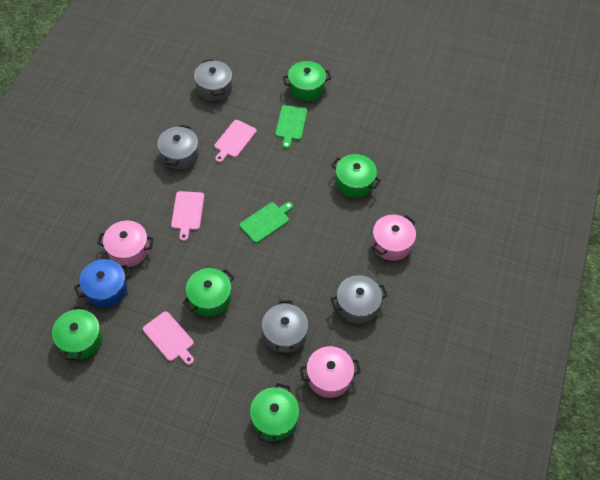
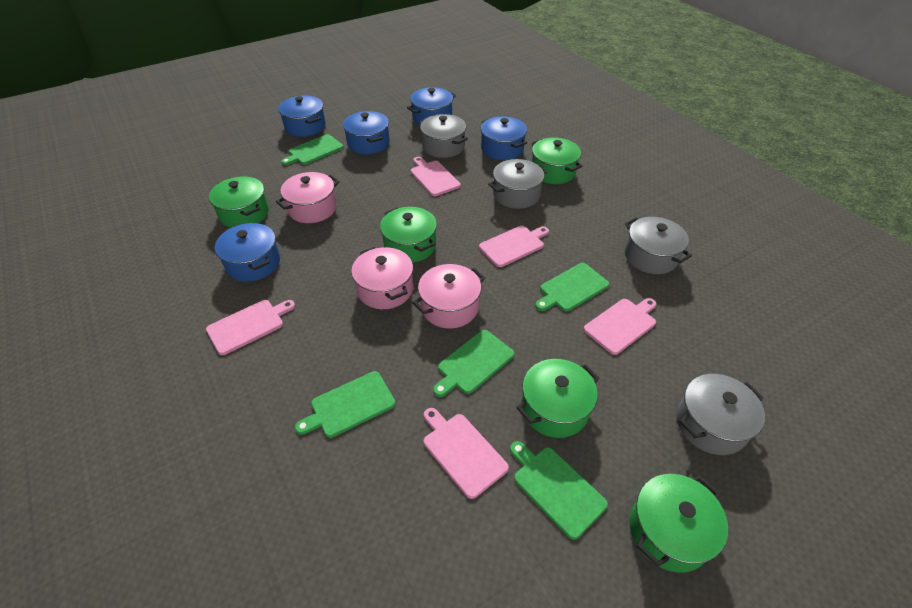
blue pot: [74,259,132,307] = 1 -> [215,223,280,282] [278,95,326,137] [343,111,390,154] [407,87,456,125] [481,116,527,160] = 5
green cutting board: [240,202,293,243] [275,105,307,149] = 2 -> [281,134,343,165] [295,371,396,438] [433,330,514,397] [510,441,608,540] [535,263,609,311] = 5
pink cutting board: [143,311,194,365] [171,191,204,241] [214,120,257,163] = 3 -> [206,300,295,355] [410,157,461,196] [424,408,509,499] [479,226,549,267] [583,298,657,355] = 5

